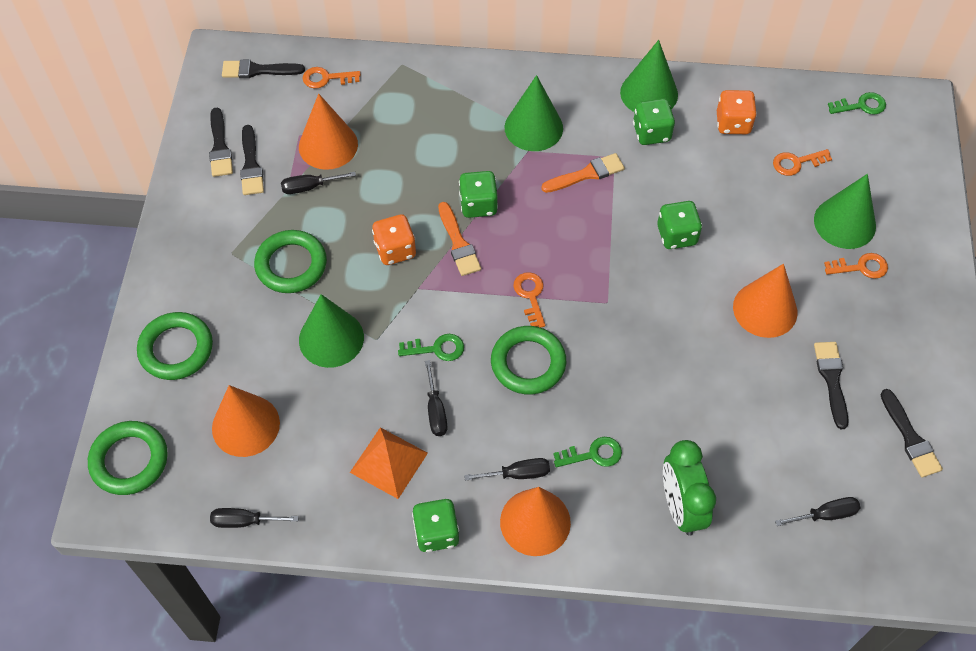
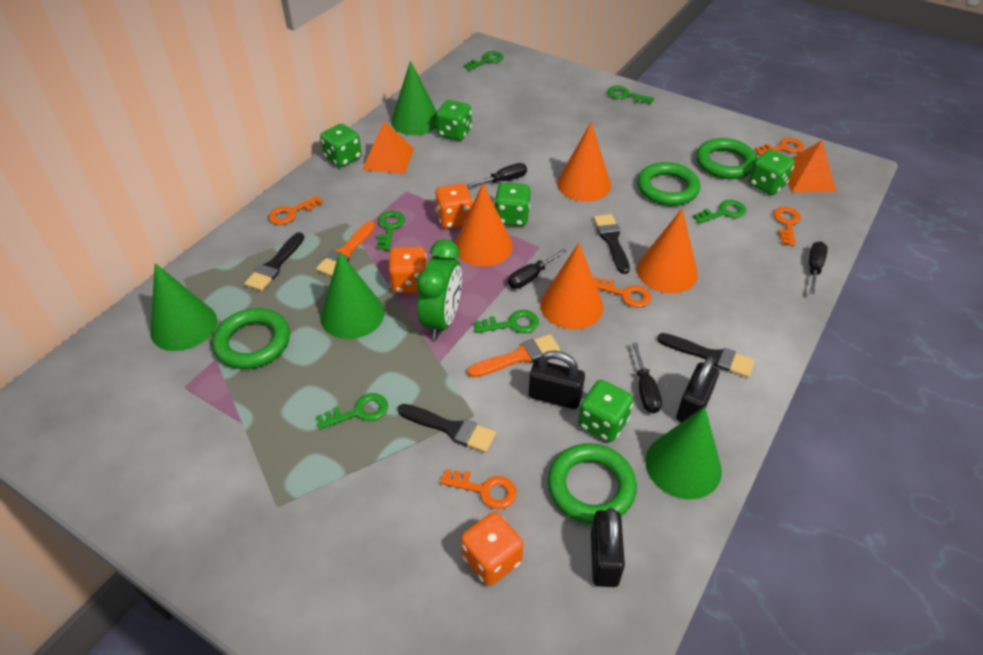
black brush: [209,107,233,177] [222,59,305,78] [240,125,264,195] [814,342,849,429] [881,389,943,477] = 5 -> [244,232,304,291] [397,404,496,453] [594,214,630,274] [657,333,755,378] = 4
black padlock: none = 0 -> [529,350,585,409] [591,508,625,587] [676,356,719,422] = 3
black screwdriver: [210,508,299,528] [281,172,356,194] [425,360,447,436] [464,458,550,481] [775,497,861,526] = 5 -> [466,163,527,188] [508,248,567,289] [632,343,662,414] [809,241,828,294] = 4
green dice: [412,499,459,552] [459,171,498,218] [633,98,675,145] [657,201,702,249] = 4 -> [320,124,362,167] [436,100,472,141] [494,182,530,226] [578,380,633,442] [749,149,795,195] = 5
green key: [398,334,464,361] [553,437,622,467] [828,92,886,115] = 3 -> [316,393,388,430] [377,211,405,251] [463,51,503,70] [474,310,539,333] [607,86,654,104] [693,200,746,224] = 6
orange dice: [372,214,416,265] [717,90,757,134] = 2 -> [389,247,427,293] [435,183,473,229] [461,512,523,586] = 3
orange key: [303,67,361,89] [513,272,545,328] [773,149,832,176] [824,253,888,279] = 4 -> [269,195,323,225] [440,469,517,509] [594,277,651,308] [755,138,804,156] [773,207,801,246] = 5
orange pyramid: [350,427,428,499] = 1 -> [362,121,414,174] [788,140,836,192] = 2

